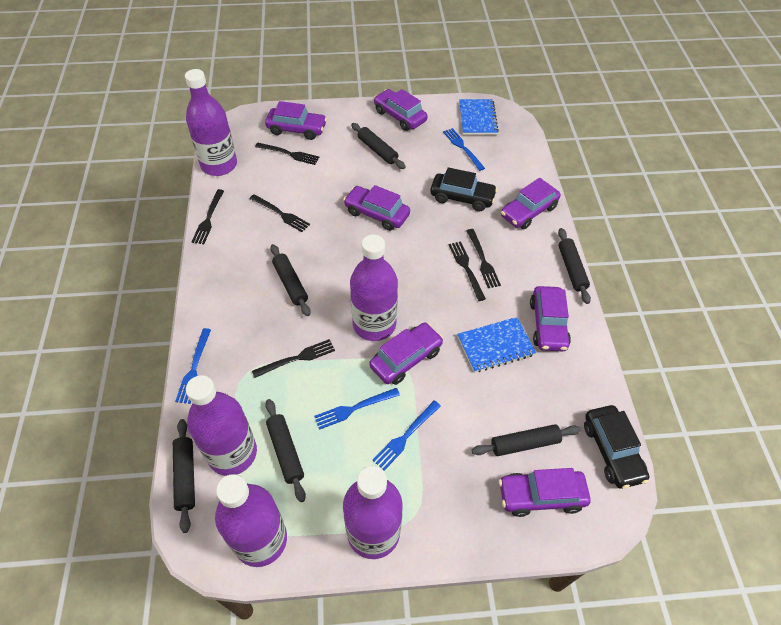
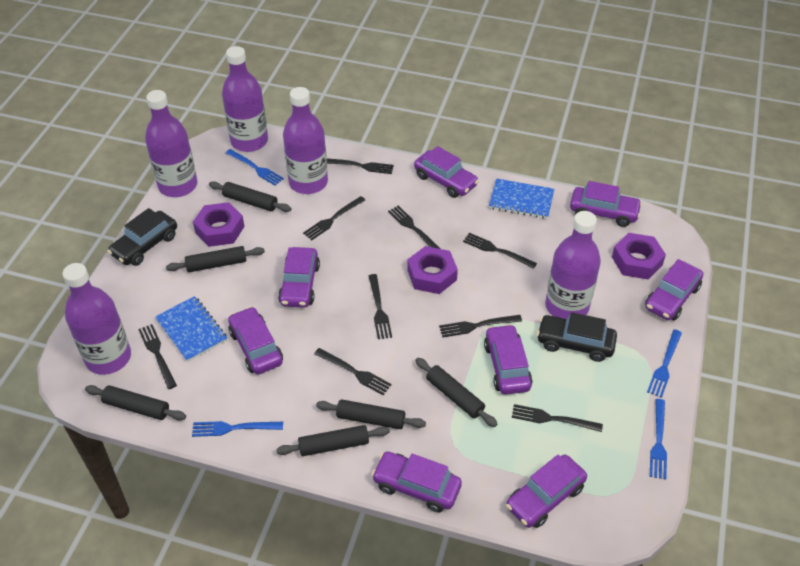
black fork: [192,189,224,244] [250,194,310,232] [252,339,335,378] [255,143,320,165] [449,241,486,301] [467,229,501,288] = 6 -> [138,324,177,389] [303,196,365,240] [314,348,392,395] [327,158,394,174] [369,274,392,339] [388,205,440,249] [439,315,522,338] [463,233,537,269] [512,404,603,432] = 9
purple car: [265,101,327,140] [343,185,410,231] [369,322,444,385] [374,89,428,131] [499,468,591,517] [501,178,561,229] [530,286,571,351] = 7 -> [228,306,283,374] [278,247,320,308] [372,452,462,512] [414,146,479,198] [484,324,532,395] [506,454,587,528] [570,181,642,227] [645,259,703,320] = 8
purple nut: none = 0 -> [193,202,245,247] [407,246,458,294] [612,233,666,280] = 3

